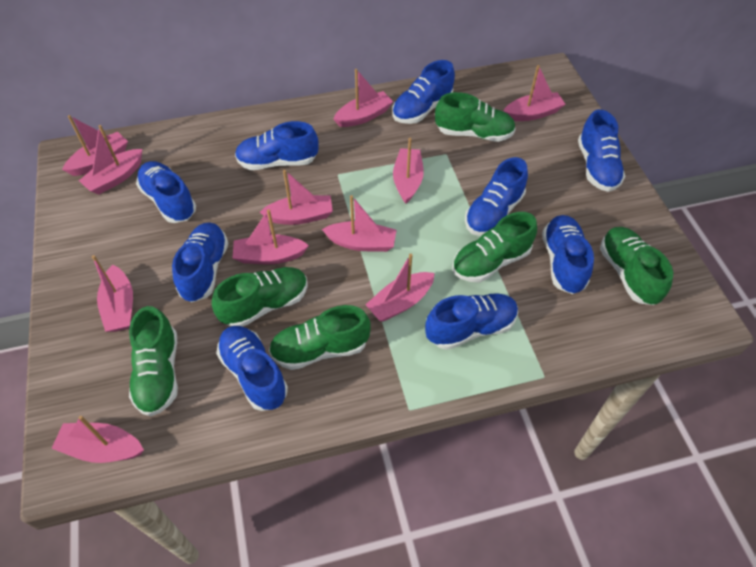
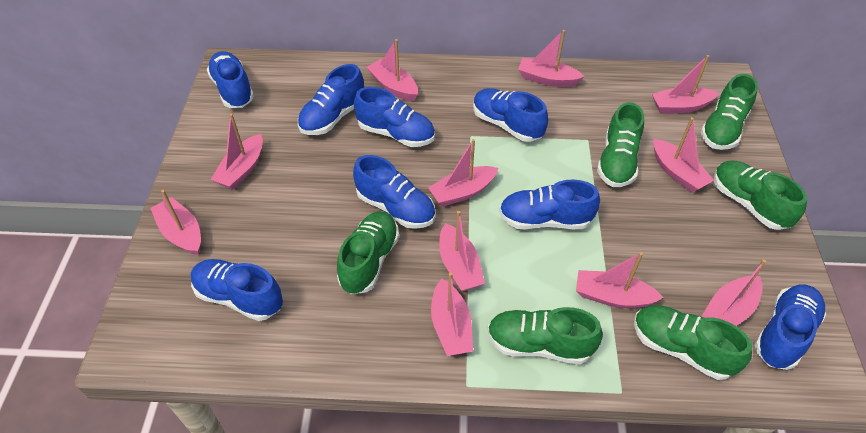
blue shoe: [136,161,196,223] [172,223,228,302] [216,326,288,411] [235,121,319,170] [392,60,455,124] [425,293,518,350] [465,157,528,236] [542,215,594,294] [578,109,625,192] = 9 -> [191,259,283,321] [207,51,254,108] [298,64,364,135] [353,155,435,229] [354,87,435,147] [473,88,548,142] [499,180,600,230] [754,285,826,370] = 8

